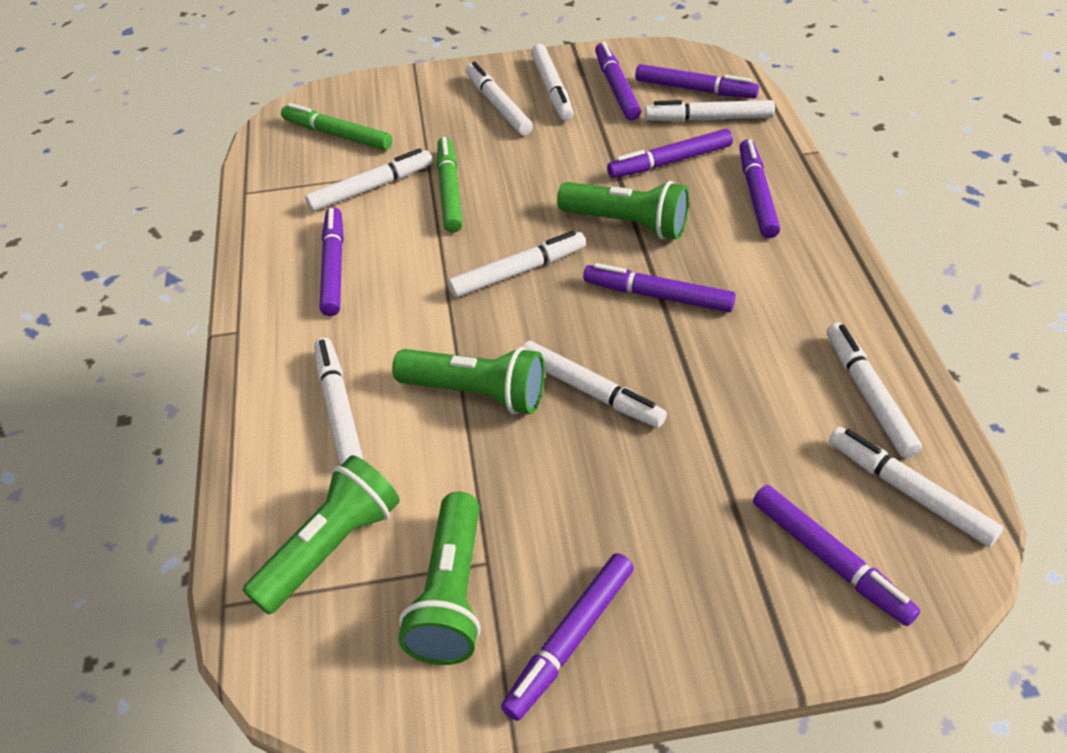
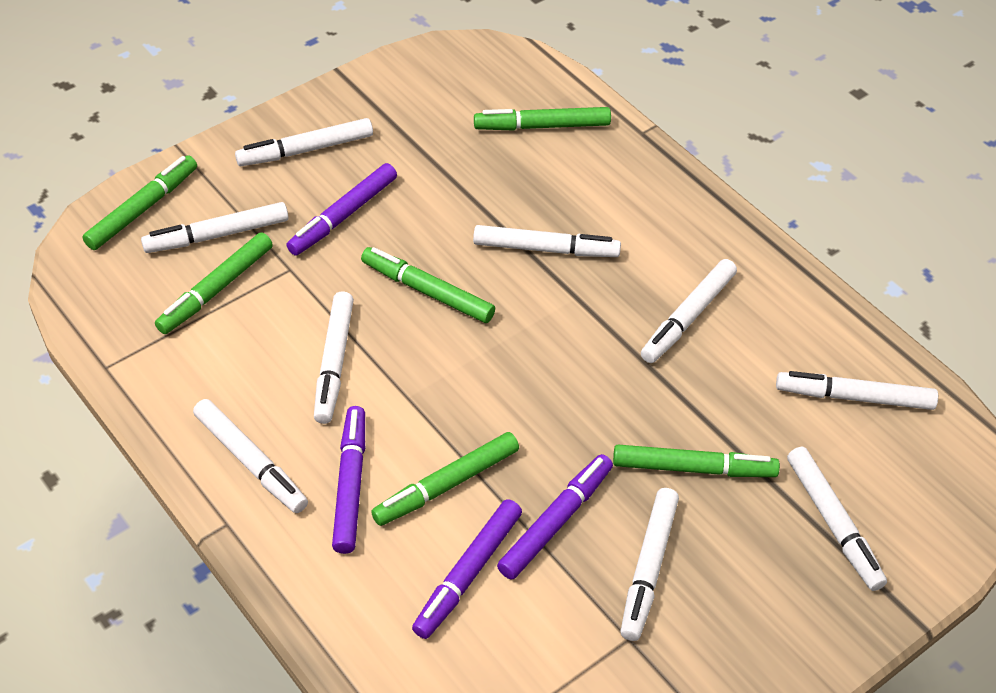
green flashlight: [243,455,400,615] [392,347,545,414] [399,492,481,665] [557,181,689,240] = 4 -> none = 0
green marker: [281,103,392,150] [437,137,463,233] = 2 -> [82,155,197,250] [155,233,273,334] [361,247,495,323] [371,432,519,526] [474,107,611,131] [613,445,780,477] = 6
purple marker: [319,207,344,316] [501,553,634,721] [583,263,736,312] [595,42,641,120] [607,129,733,178] [635,64,759,98] [739,139,780,238] [753,485,921,626] = 8 -> [286,163,397,255] [332,406,365,554] [412,499,522,639] [497,454,613,580] = 4

